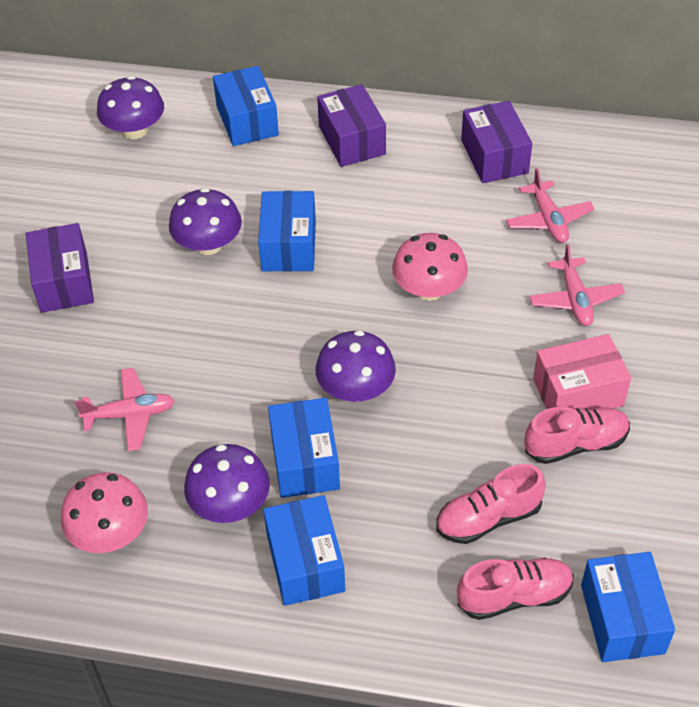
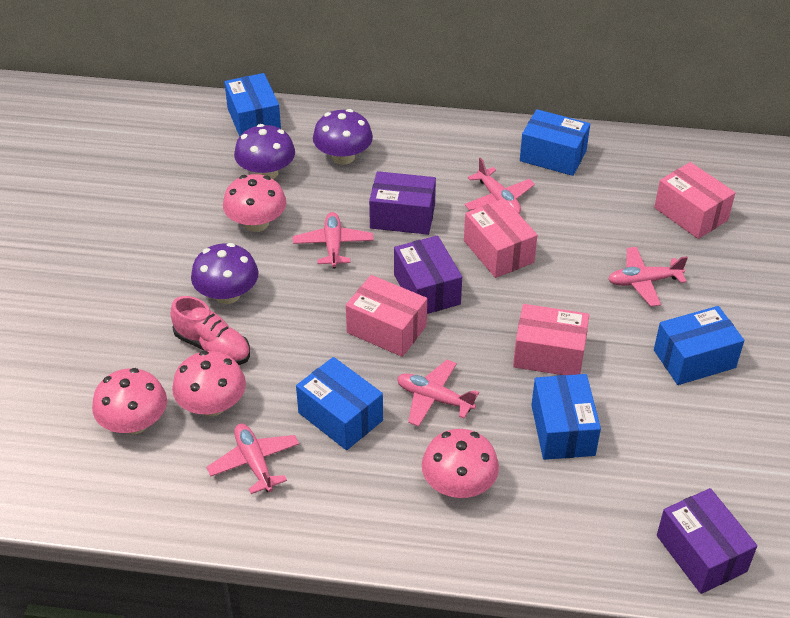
pink box: [533,334,631,409] = 1 -> [346,275,427,357] [464,198,538,278] [513,304,589,375] [654,162,735,239] = 4
pink mushroom: [61,472,148,553] [392,233,468,301] = 2 -> [92,368,167,435] [172,351,246,416] [223,174,286,232] [422,429,499,498] = 4
pink plane: [75,368,175,451] [506,168,594,243] [529,244,625,326] = 3 -> [207,423,299,494] [293,212,374,268] [397,360,479,427] [464,158,535,214] [608,247,688,307] = 5
pink shoe: [436,464,546,544] [457,557,574,620] [525,407,630,464] = 3 -> [171,296,250,365] = 1
purple mushroom: [97,76,164,139] [169,188,242,255] [184,444,270,523] [316,330,396,402] = 4 -> [191,243,259,304] [234,124,295,179] [313,109,373,165] = 3

